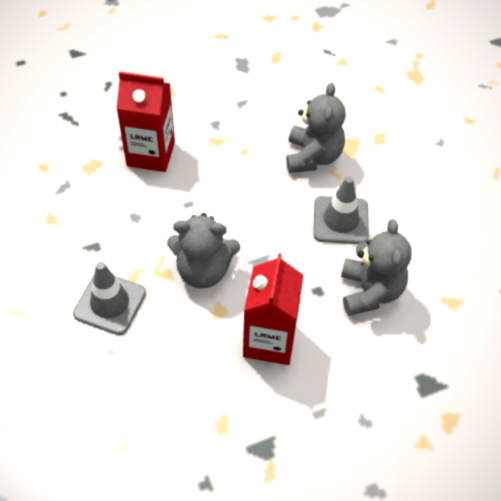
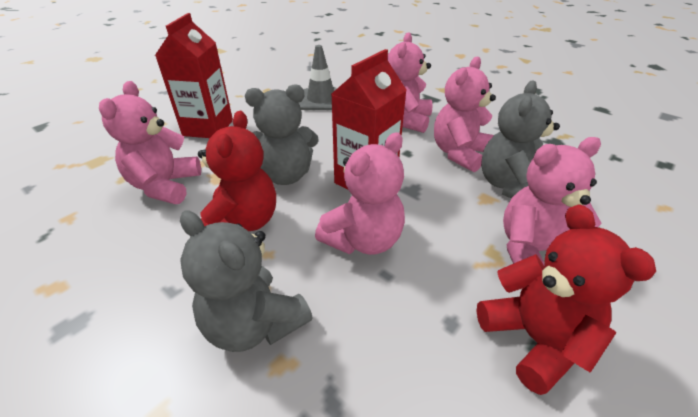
grey traffic cone: [73,262,146,335] [314,176,369,244] = 2 -> [299,45,337,110] = 1
pink teddy bear: none = 0 -> [99,81,201,204] [315,132,405,255] [387,32,432,133] [434,57,496,172] [503,137,602,265] = 5
red teddy bear: none = 0 -> [198,111,276,231] [477,204,656,395] = 2

